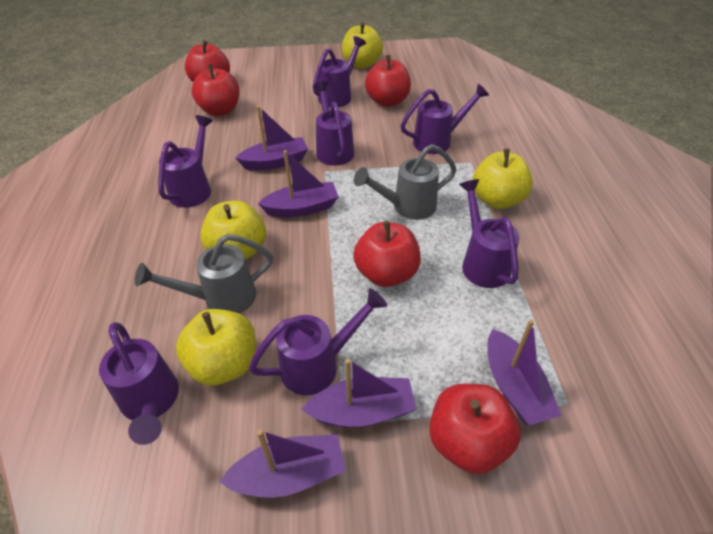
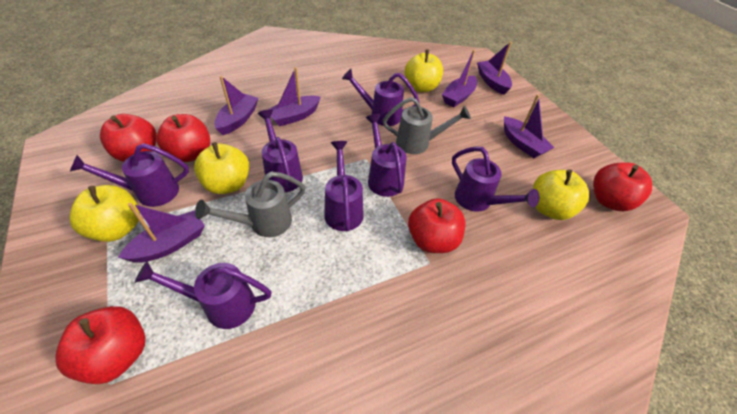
purple boat: [219,429,346,498] [236,106,308,170] [258,150,338,217] [301,358,417,427] [487,319,562,425] = 5 -> [118,203,205,263] [214,76,258,135] [268,67,321,126] [442,50,477,107] [477,42,512,95] [504,94,554,158] = 6

